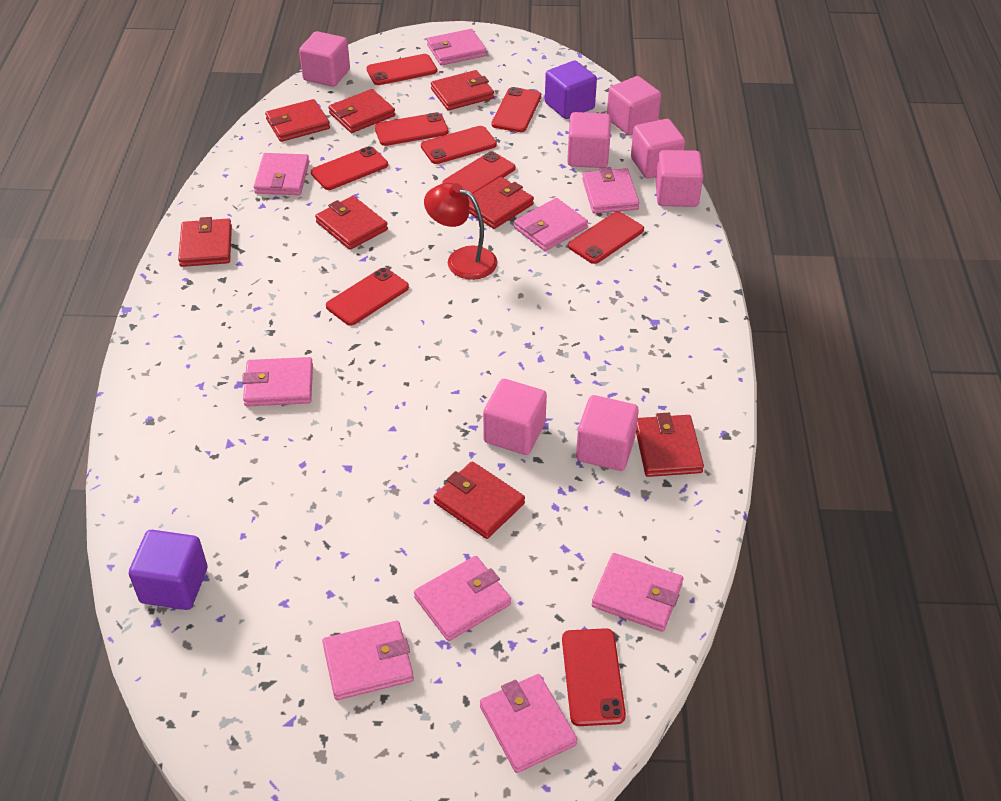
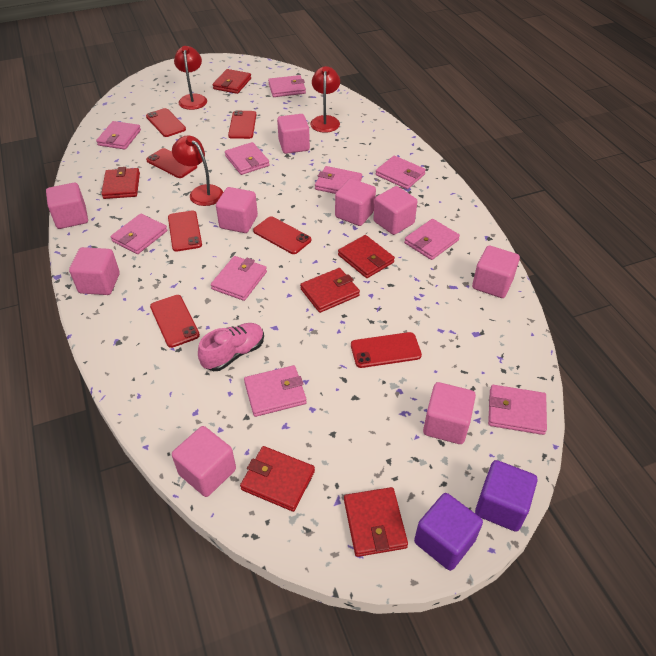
pink cube: [299,31,350,87] [483,379,547,455] [567,112,611,168] [576,395,639,471] [607,76,661,136] [631,119,685,179] [655,150,703,207] = 7 -> [46,183,88,229] [69,247,120,295] [172,426,236,497] [216,187,258,233] [277,114,310,154] [335,178,376,226] [373,186,418,235] [423,382,476,444] [472,246,520,298] = 9
pink shoe: none = 0 -> [198,323,264,371] = 1
pink wallet: [242,357,313,406] [254,153,310,195] [322,621,414,700] [414,556,511,641] [427,29,486,65] [480,674,577,773] [514,198,588,251] [582,167,640,214] [592,553,683,632] = 9 -> [96,121,141,150] [111,214,167,254] [211,256,267,301] [225,142,270,175] [244,365,307,417] [268,75,306,97] [315,166,362,194] [376,156,426,189] [404,219,460,260] [488,385,547,435] = 10
red lamp: [424,183,497,280] = 1 -> [172,135,223,206] [174,46,207,110] [310,66,340,133] = 3
red phone: [311,146,388,190] [326,268,409,326] [366,54,437,85] [374,112,449,146] [421,126,497,164] [442,151,516,194] [492,87,541,132] [562,628,626,726] [568,211,644,264] = 9 -> [146,108,186,137] [146,148,197,178] [150,295,200,348] [168,211,202,252] [228,110,256,139] [253,217,311,254] [351,332,422,368] = 7
red wallet: [178,217,232,267] [265,99,330,142] [315,196,388,250] [328,89,395,133] [431,70,494,111] [433,462,525,539] [468,177,534,229] [636,413,704,477] = 8 -> [101,167,140,199] [213,69,251,94] [240,446,315,512] [300,268,360,313] [338,235,395,278] [344,487,408,557] = 6

